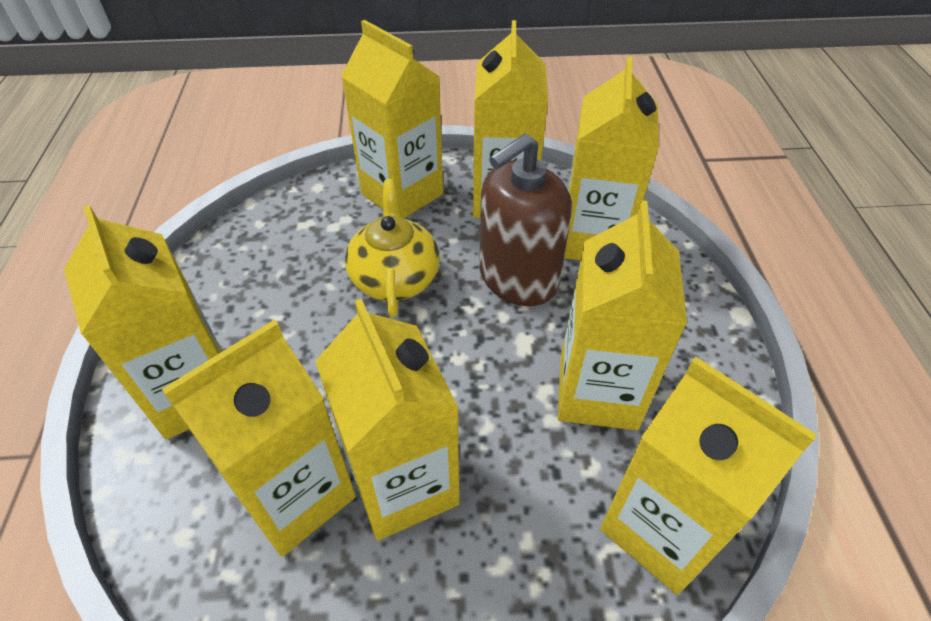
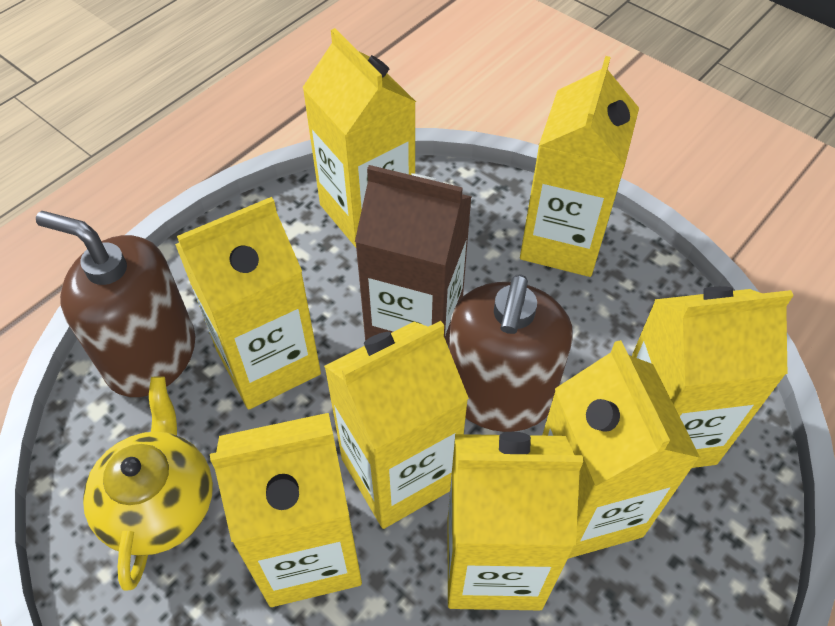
brown carton: none = 0 -> [355,165,472,345] = 1
brown soap dispenser: [479,134,572,306] = 1 -> [36,211,195,397] [449,274,573,432] = 2

